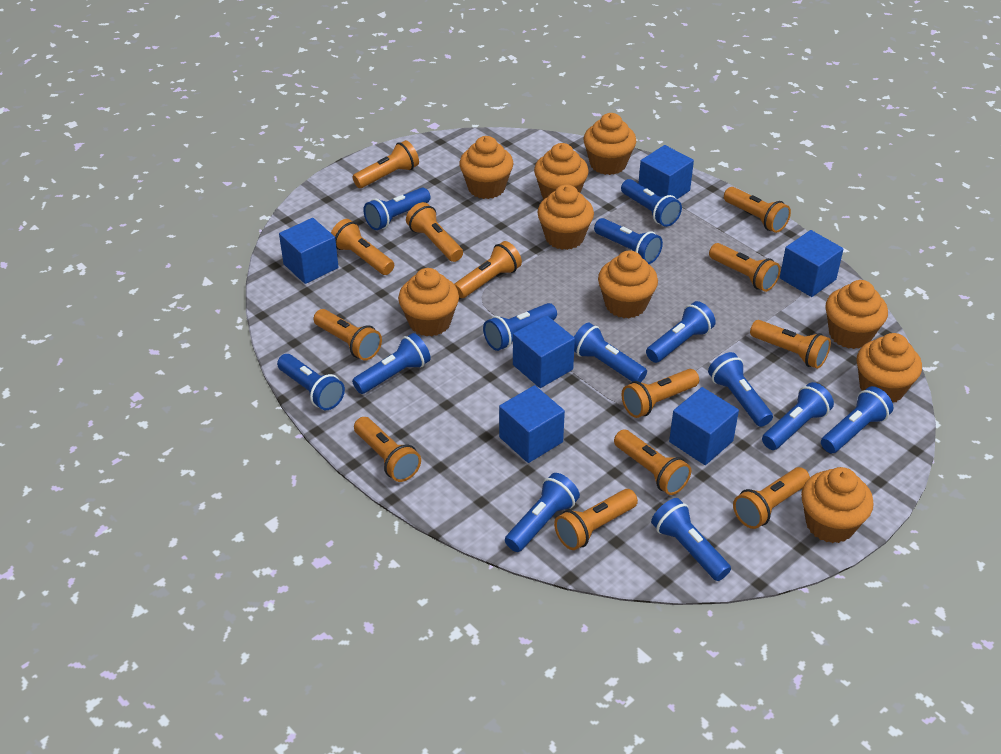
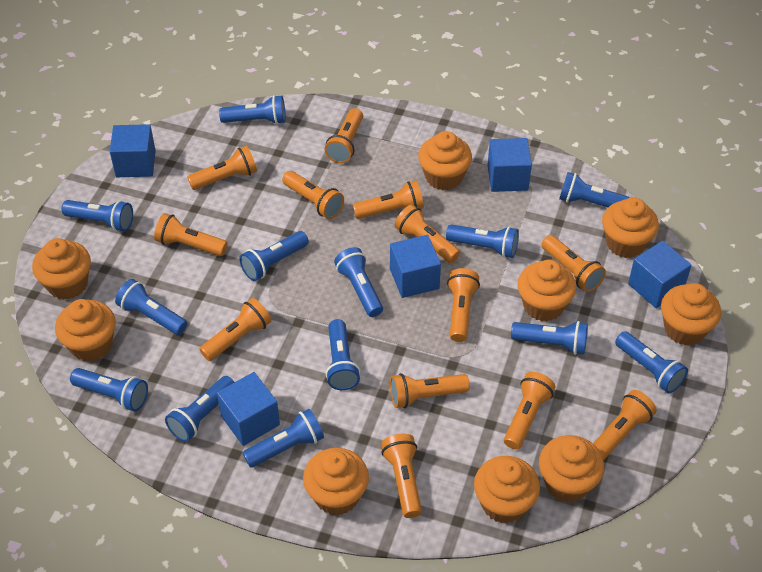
blue cube: [279,218,338,284] [499,385,565,463] [513,315,575,388] [638,145,694,199] [669,387,739,465] [780,230,843,297] = 6 -> [110,124,156,177] [217,372,280,446] [390,235,441,298] [487,138,532,192] [628,241,692,308] = 5

